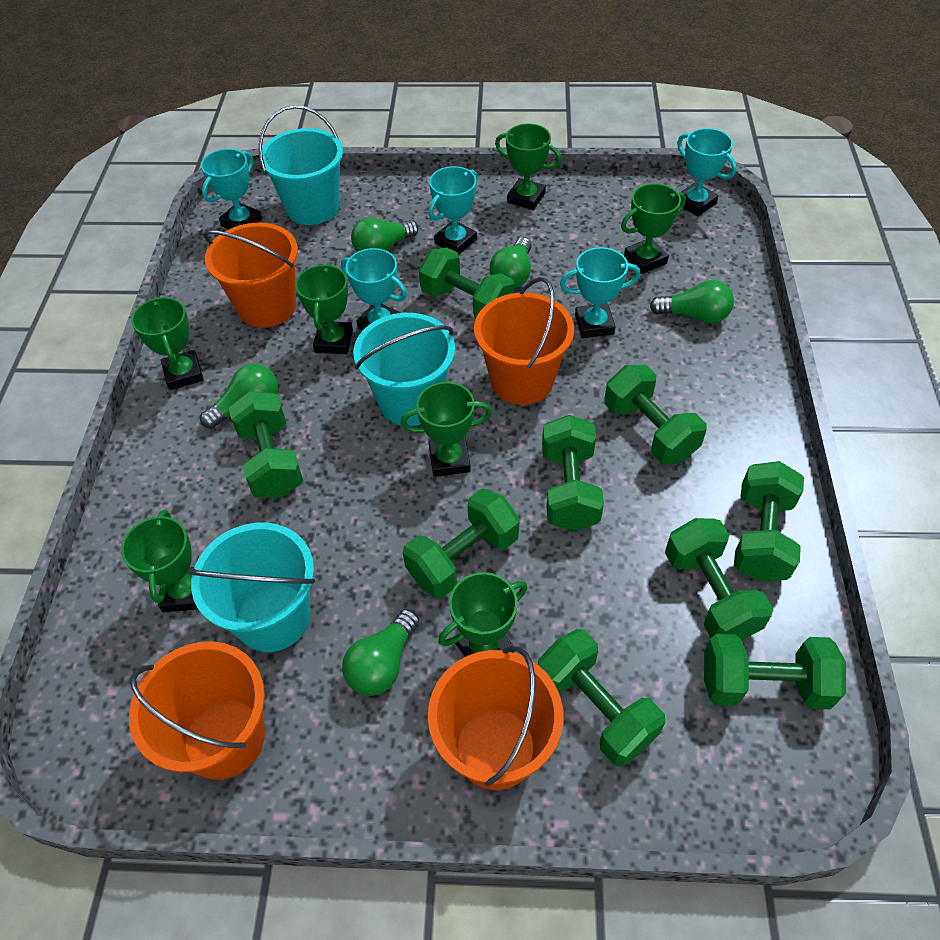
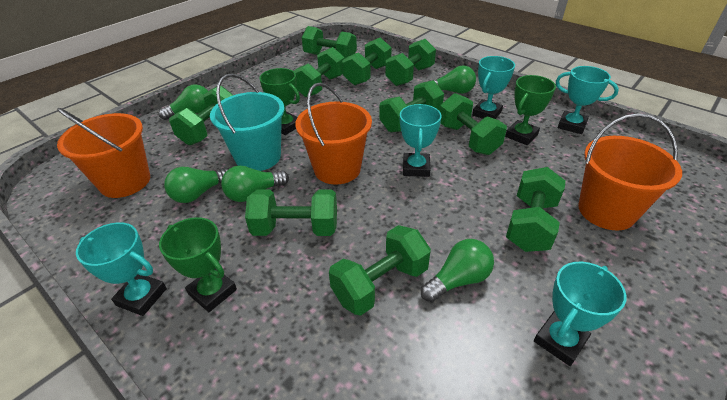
green dumbbell: [229,391,303,498] [403,489,520,599] [419,247,514,318] [538,629,665,767] [542,415,604,531] [604,365,707,465] [665,518,773,640] [704,634,846,709] [734,461,804,581] = 9 -> [169,86,233,145] [245,190,337,236] [294,47,345,97] [302,26,357,58] [329,225,431,316] [342,37,392,85] [379,80,444,132] [385,39,436,86] [440,93,507,155] [506,167,566,252] = 10
green trophy: [121,510,198,612] [131,297,204,390] [295,263,353,354] [401,382,492,477] [438,572,527,657] [495,124,561,210] [621,183,686,274] = 7 -> [159,217,237,312] [259,68,300,135] [505,75,556,145] = 3
orange bucket: [129,641,265,780] [204,223,298,328] [428,646,563,790] [474,277,574,405] = 4 -> [57,108,150,198] [295,83,372,185] [578,113,682,230] = 3
turquoise bucket: [187,523,315,652] [258,105,343,225] [353,313,455,426] = 3 -> [210,74,284,171] = 1

